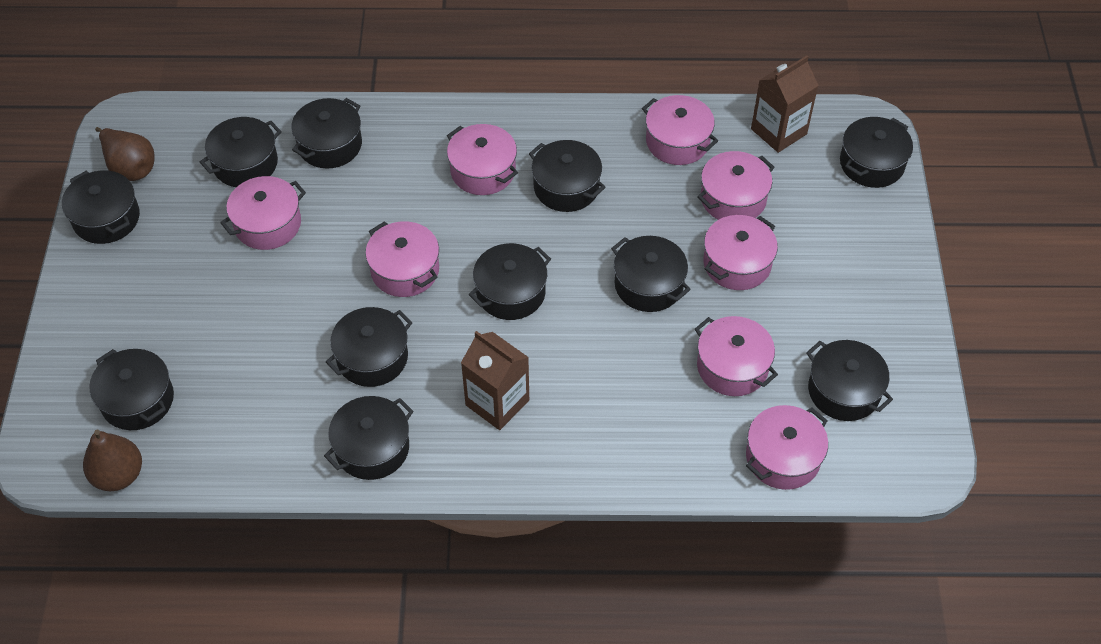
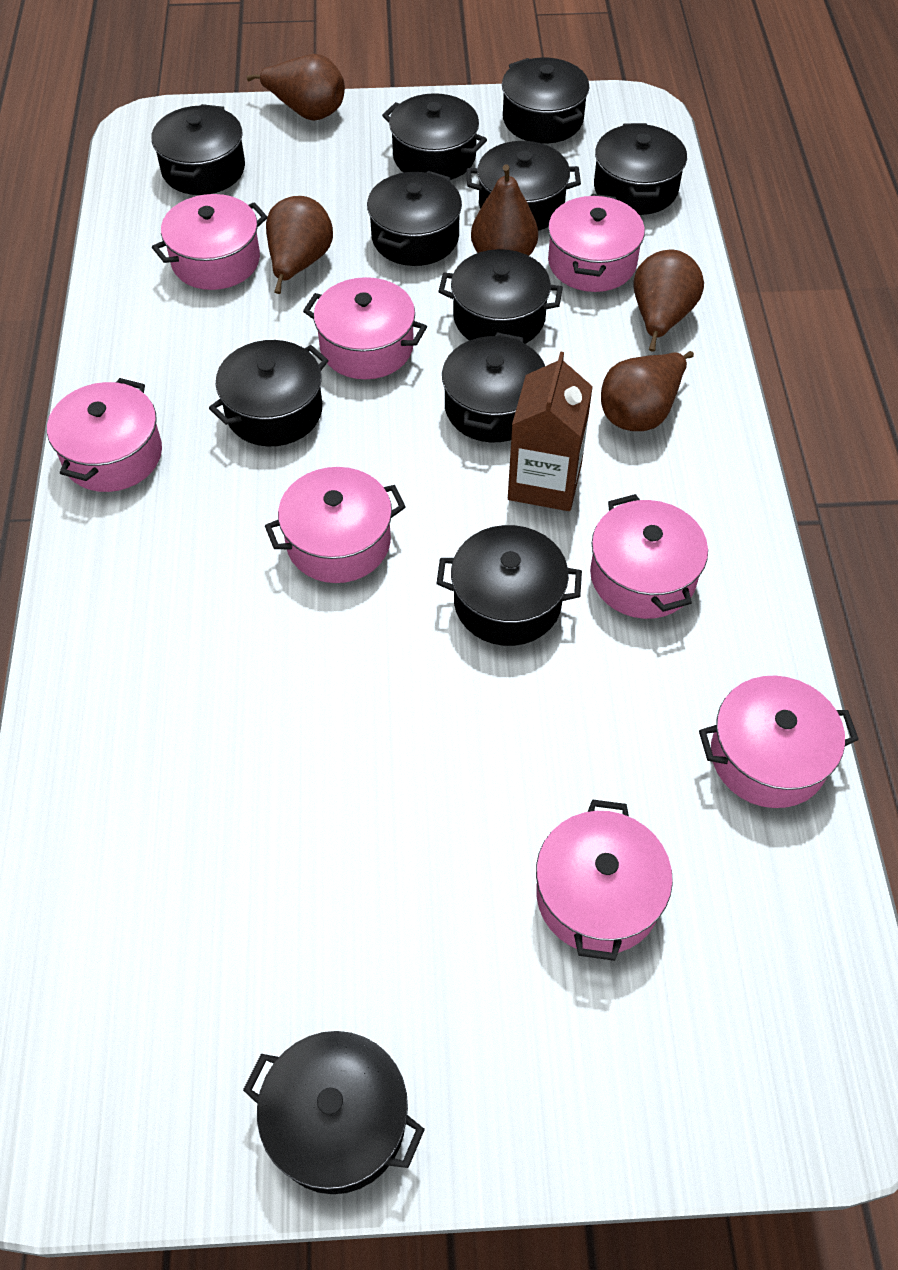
brown carton: [461,331,529,430] [751,56,819,153] = 2 -> [508,351,593,511] = 1
brown pear: [83,430,142,491] [95,127,155,181] = 2 -> [247,54,345,121] [266,196,333,294] [471,165,538,256] [601,351,694,431] [633,250,704,351] = 5

